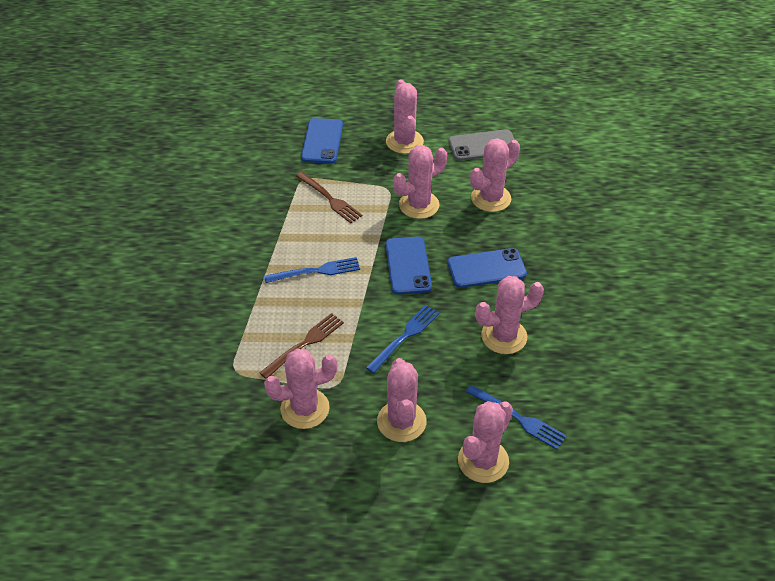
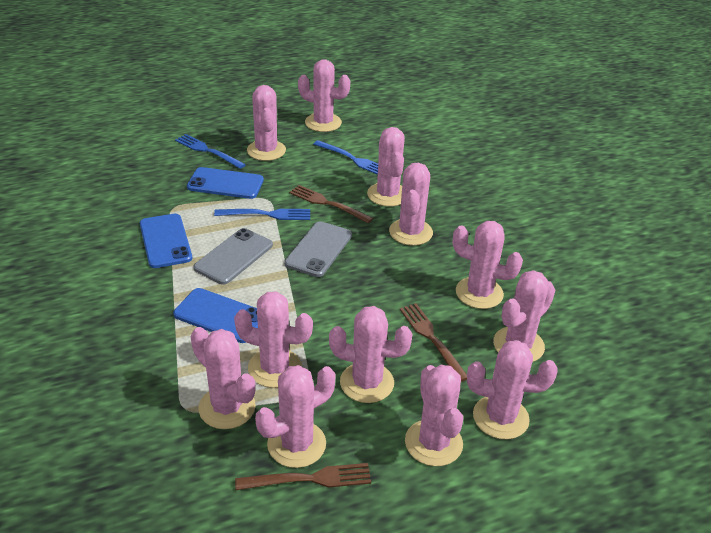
brown fork: [260,313,344,379] [296,172,362,223] = 2 -> [235,463,371,490] [289,185,373,223] [400,303,467,382] = 3
grey phone: [449,129,515,161] = 1 -> [193,228,273,285] [284,221,352,277] = 2
pink cactus: [264,349,338,429] [377,358,426,442] [386,80,424,154] [393,145,447,219] [458,401,513,483] [470,138,520,212] [475,276,544,354] = 7 -> [190,327,256,429] [234,291,313,388] [247,85,286,161] [255,365,336,468] [298,59,350,132] [329,306,413,403] [367,127,405,207] [389,163,433,246] [405,365,463,466] [453,221,523,309] [467,340,558,439] [493,270,555,362] = 12

